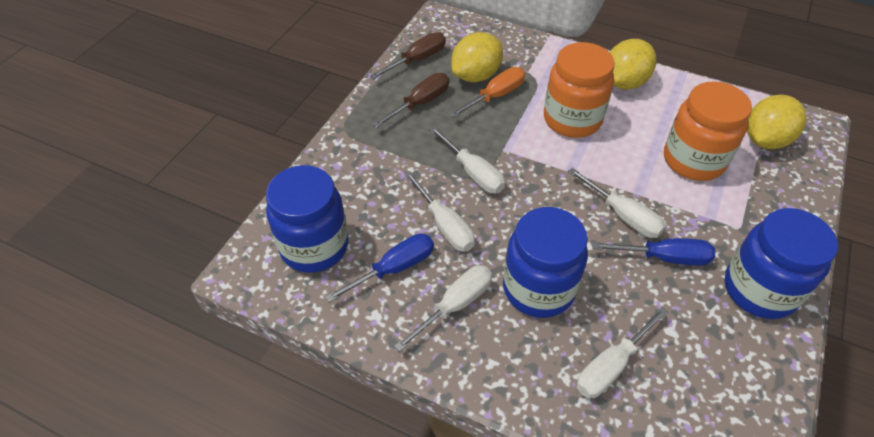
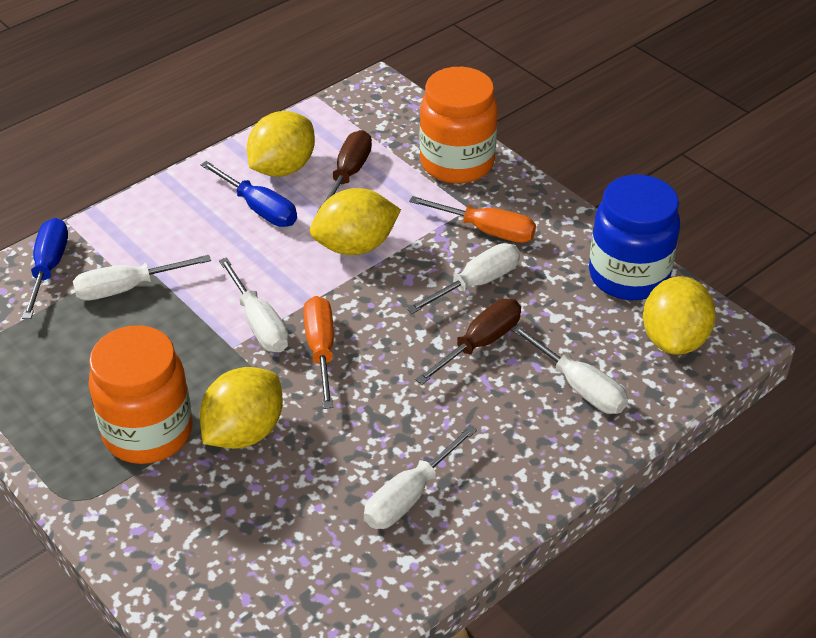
blue jar: [266,165,349,273] [503,207,588,318] [725,208,838,319] = 3 -> [589,175,680,300] = 1
orange screwdriver: [449,67,525,118] = 1 -> [303,296,334,409] [409,196,536,243] = 2
yellow lemon: [451,32,503,82] [610,39,656,90] [747,95,807,149] = 3 -> [200,367,283,449] [247,111,315,177] [310,188,401,255] [643,276,716,355] = 4

